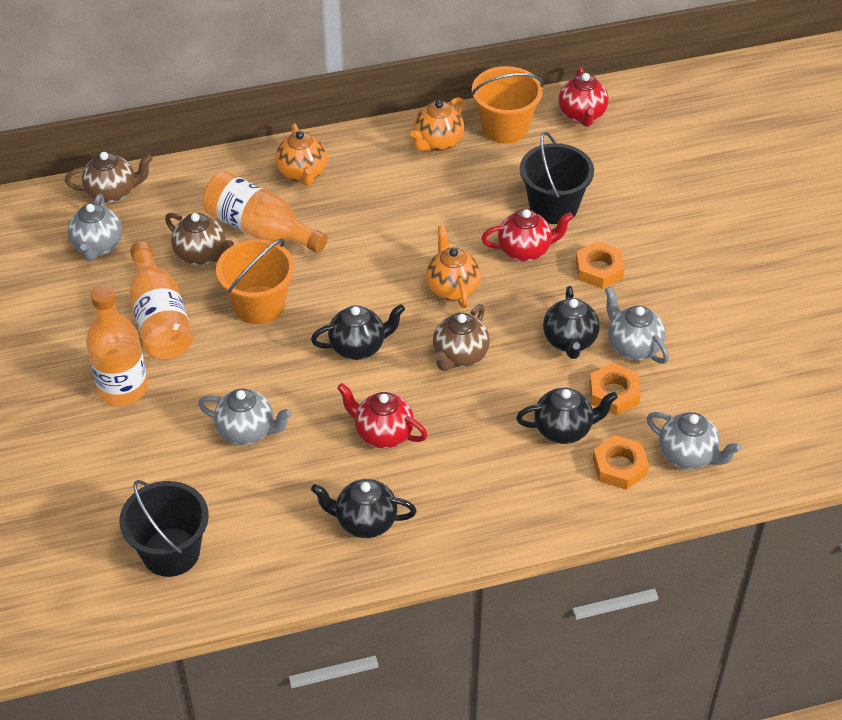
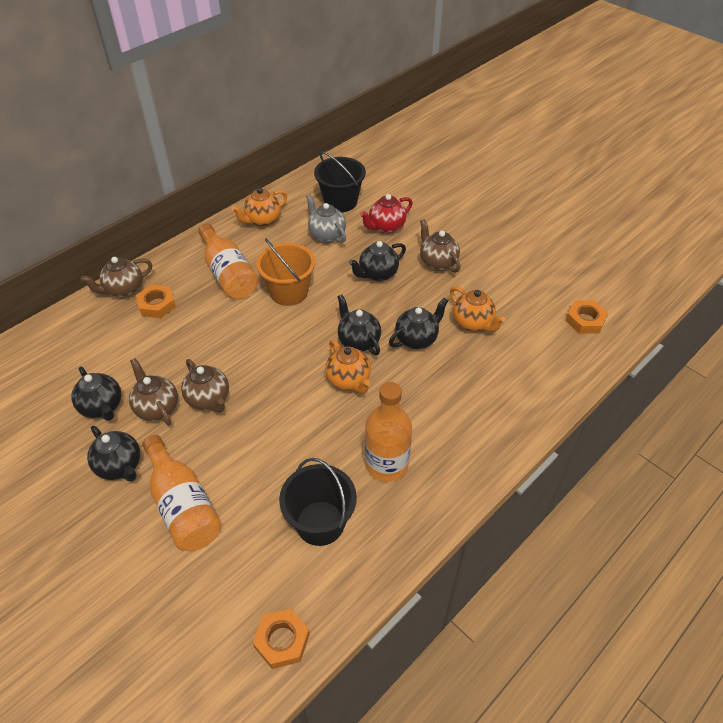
black teapot: [311,304,405,360] [311,479,417,538] [516,387,618,444] [543,286,600,359] = 4 -> [71,367,121,421] [87,426,140,481] [337,295,381,355] [349,241,406,282] [389,298,448,349] = 5
brown teapot: [65,152,153,204] [165,213,234,266] [433,304,490,371] = 3 -> [81,257,152,298] [129,358,178,425] [181,359,229,413] [420,219,460,273] = 4
grey teapot: [68,194,122,261] [198,388,292,445] [605,286,669,364] [647,412,741,469] = 4 -> [306,194,346,243] = 1
orange bucket: [216,239,294,324] [471,66,543,144] = 2 -> [256,239,315,306] = 1
red teapot: [337,383,428,449] [481,209,573,262] [559,66,609,127] = 3 -> [360,194,413,234] = 1

